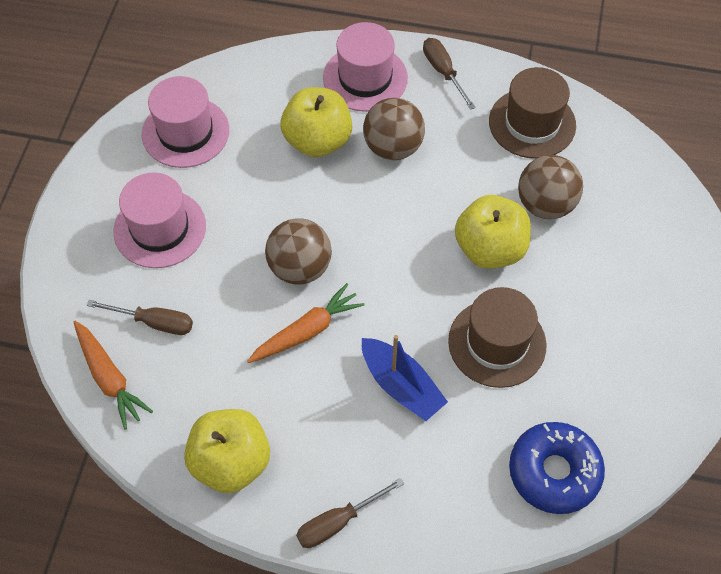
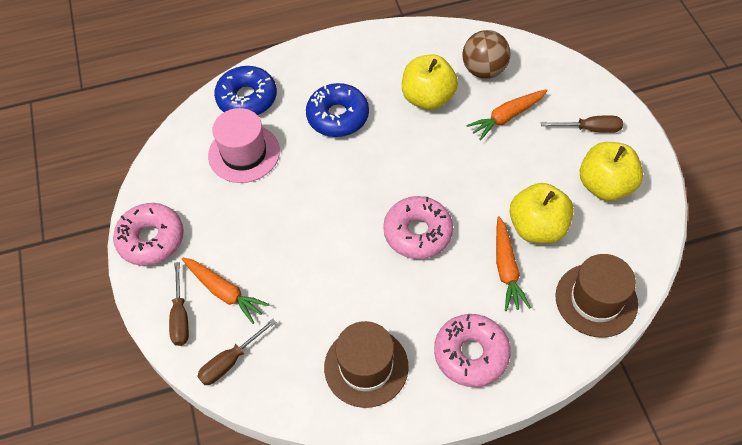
blue boat: [362,335,448,421] = 1 -> none = 0
blue donut: [509,422,605,514] = 1 -> [214,66,277,115] [306,83,369,137] = 2
brown ball: [265,218,332,285] [363,98,425,160] [518,155,583,219] = 3 -> [463,30,511,79] = 1
orange carrot: [74,321,153,429] [247,283,365,363] = 2 -> [182,257,269,324] [466,89,548,141] [496,216,531,311] = 3
pink donut: none = 0 -> [113,203,184,266] [383,196,453,259] [434,314,511,387] = 3
pink hat: [113,172,206,268] [142,76,229,168] [323,22,408,112] = 3 -> [208,108,280,183] = 1

